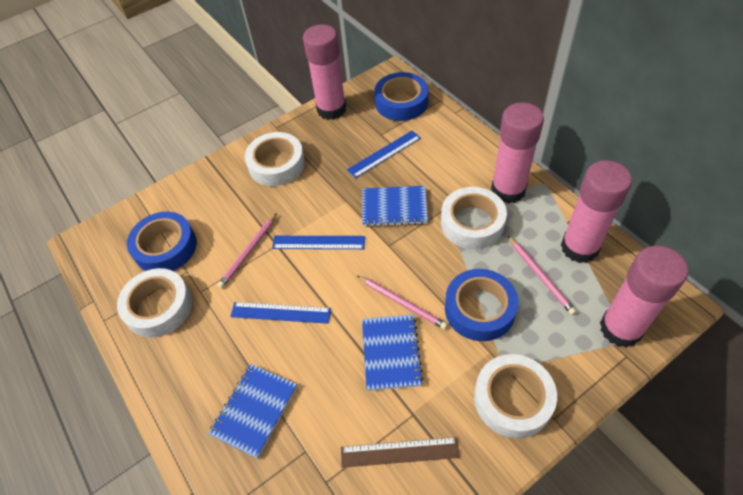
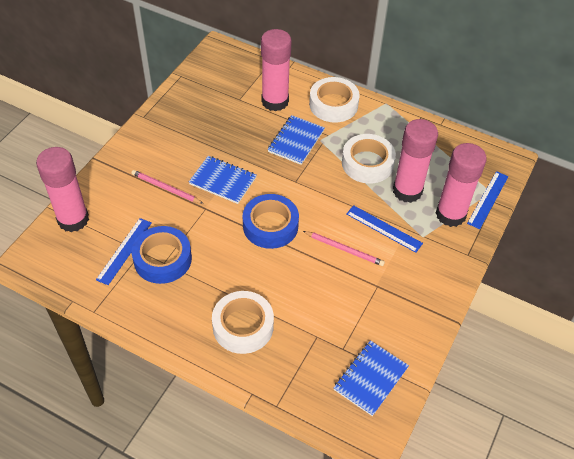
blue tape: [127,211,197,271] [374,72,428,121] [445,269,518,341] = 3 -> [132,226,192,284] [243,194,299,249] = 2
brown ruler: [341,437,460,468] = 1 -> none = 0
pink pencil: [218,213,277,288] [356,275,448,329] [508,236,577,315] = 3 -> [131,170,204,204] [303,231,385,266] = 2
white tape: [117,268,192,338] [245,132,305,186] [441,187,507,249] [474,354,557,438] = 4 -> [212,291,274,354] [309,77,360,123] [342,134,396,184] = 3

